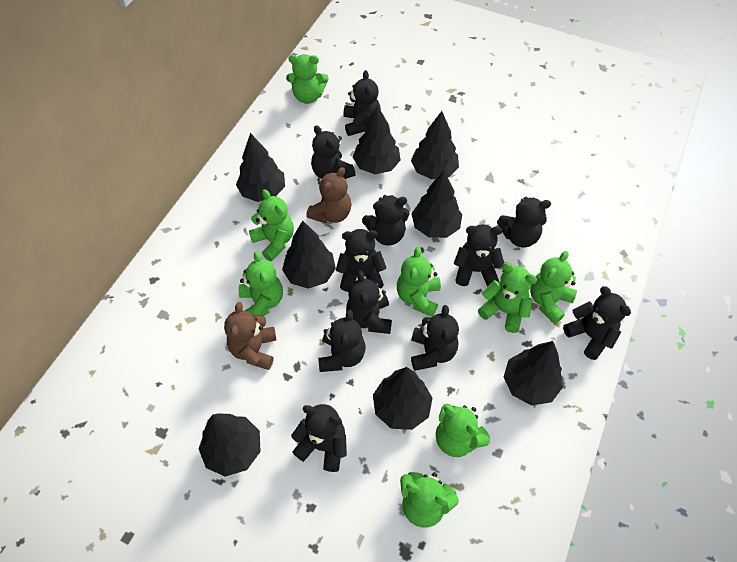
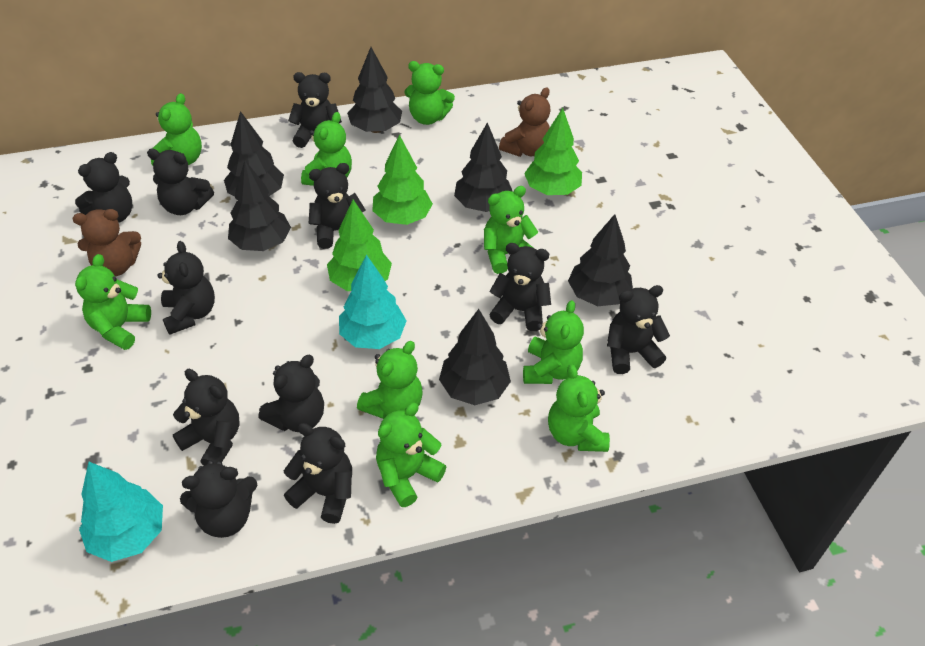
black tree: [198,413,261,477] [236,133,285,202] [282,221,336,289] [353,105,401,174] [373,367,432,430] [411,111,459,180] [411,170,462,238] [504,341,563,406] = 8 -> [224,111,284,196] [228,160,291,251] [347,47,402,133] [439,309,511,405] [454,122,513,212] [568,214,633,306] = 6
green teddy bear: [239,252,283,316] [249,189,294,261] [286,54,328,104] [397,247,441,317] [400,472,459,528] [436,404,490,457] [478,263,537,333] [530,251,577,324] = 8 -> [75,254,151,350] [151,93,202,165] [301,112,352,186] [357,341,423,419] [376,403,446,507] [404,61,455,125] [484,186,538,274] [523,300,584,384] [548,364,610,452] = 9
green tree: none = 0 -> [327,199,392,291] [372,135,433,225] [524,108,582,195] = 3
turquoise tree: none = 0 -> [79,462,163,562] [339,255,407,349] = 2

